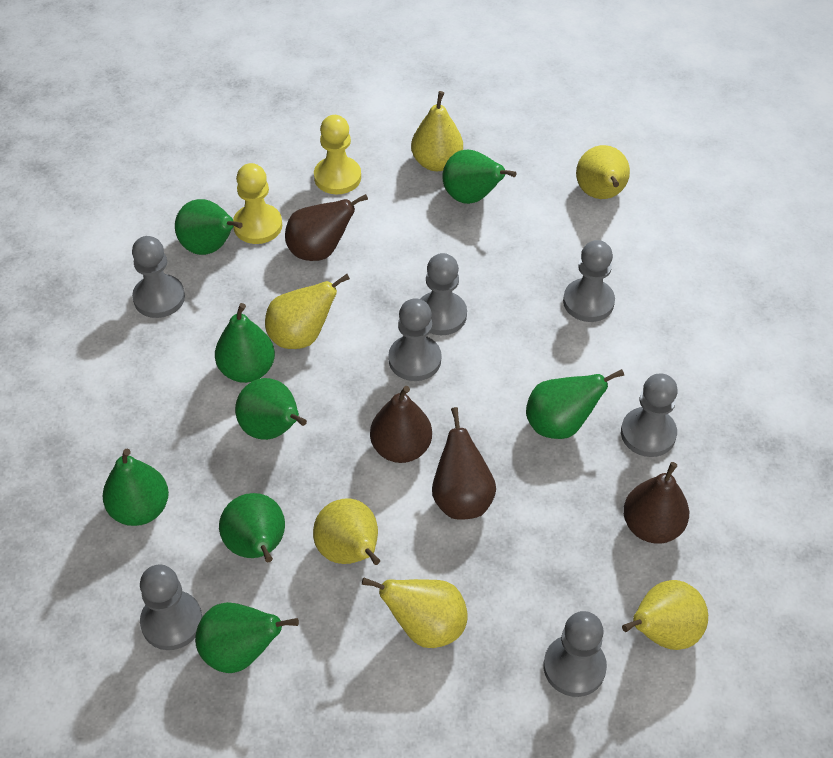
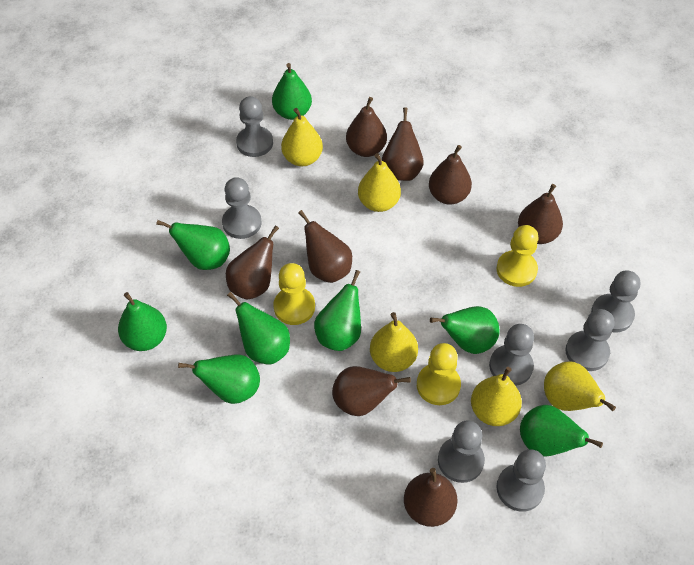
brown pear: [285,194,368,261] [370,386,432,463] [432,407,496,520] [623,462,689,544] = 4 -> [226,225,279,300] [298,210,352,283] [332,366,411,416] [346,97,387,157] [382,107,424,181] [404,468,457,527] [429,145,472,205] [518,184,563,244] = 8
yellow pawn: [233,163,282,244] [314,115,361,194] = 2 -> [273,263,315,325] [417,343,461,405] [496,225,539,287] = 3
yellow pear: [265,274,350,349] [313,499,380,565] [362,577,467,648] [411,91,463,171] [576,145,630,199] [622,580,708,650] = 6 -> [281,108,323,166] [358,153,401,212] [370,312,418,372] [471,367,522,426] [544,361,616,411] = 5

